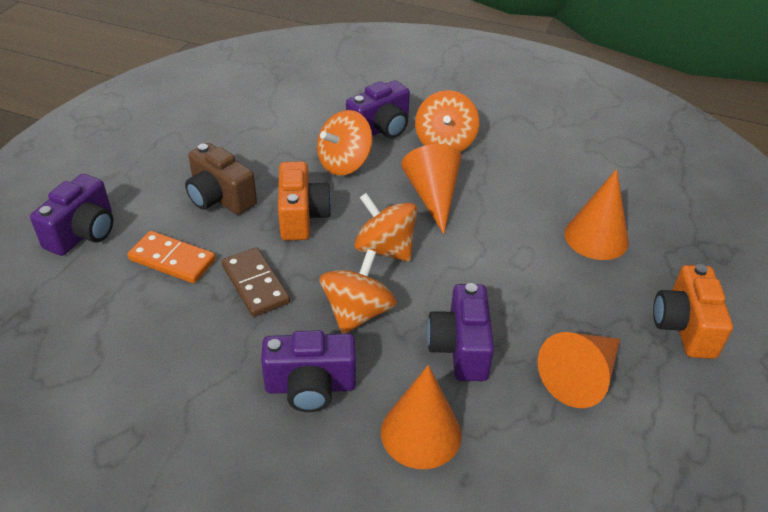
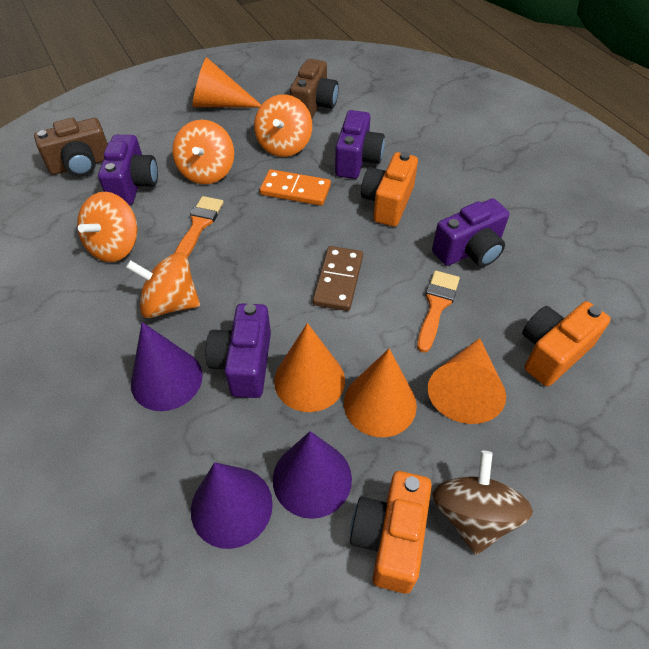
brown camera: [185,143,257,215] = 1 -> [34,118,108,176] [290,59,339,118] = 2
brown spinning top: none = 0 -> [433,451,533,555] = 1
orange brush: none = 0 -> [175,196,224,258] [417,271,460,353] = 2
orange camera: [278,161,332,241] [653,264,733,359] = 2 -> [350,471,432,594] [361,152,418,227] [522,301,611,386] = 3
purple cone: none = 0 -> [131,322,202,411] [191,462,273,549] [273,431,352,519] = 3

